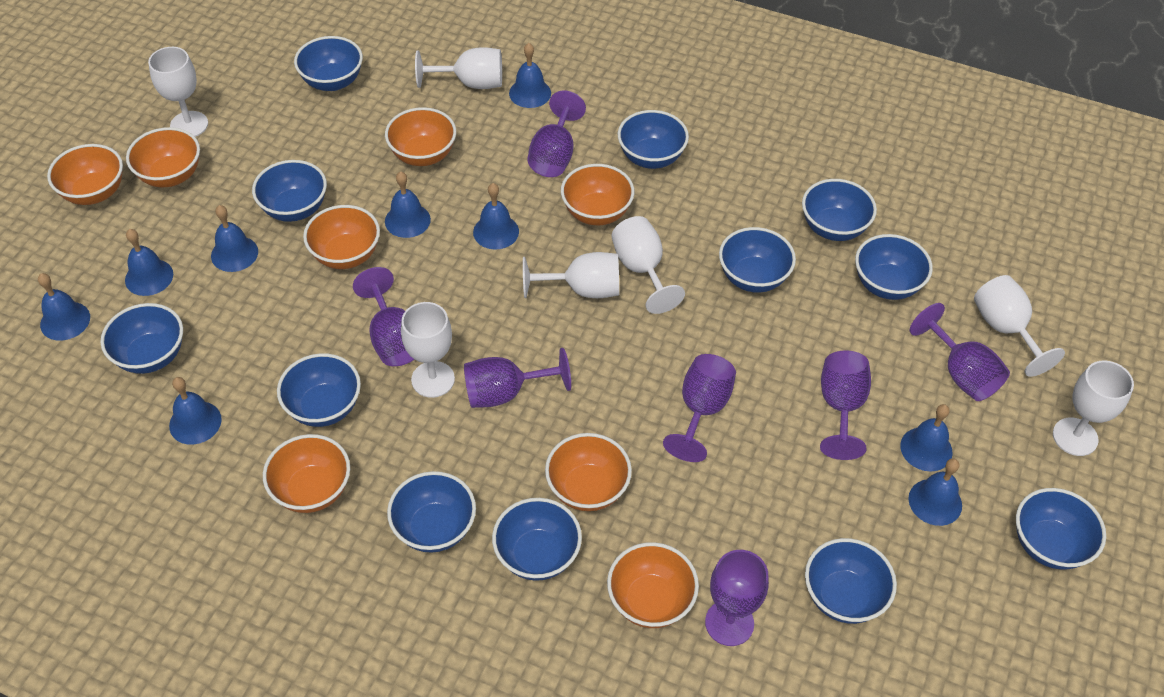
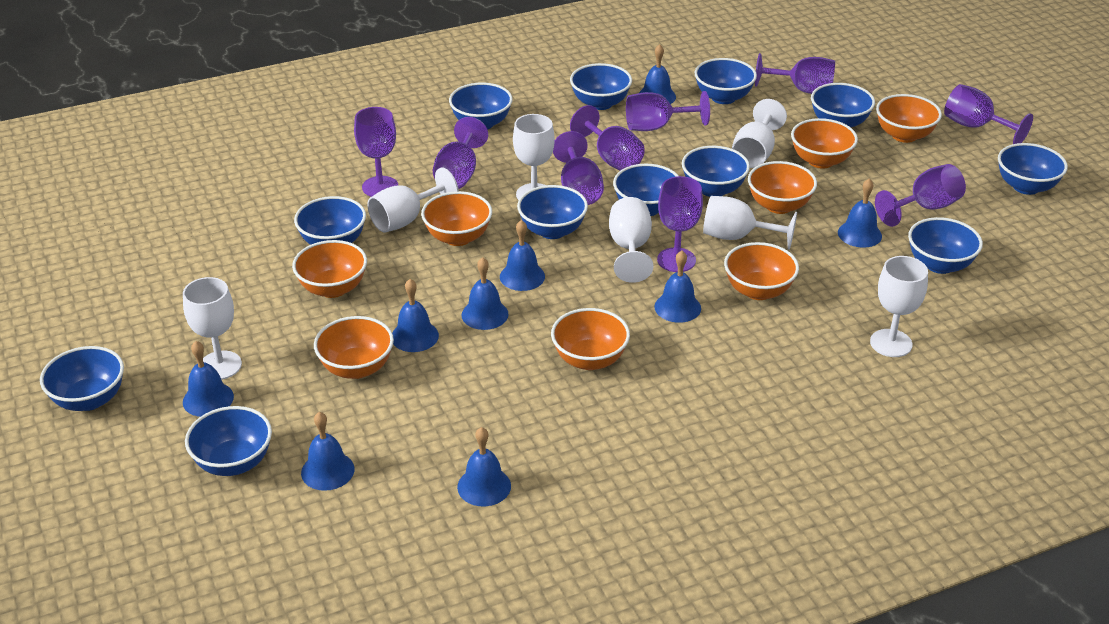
purple goblet: [353,267,415,366] [464,348,571,408] [528,91,586,177] [663,354,736,462] [705,550,769,646] [820,351,871,460] [910,303,1010,401] = 7 -> [354,107,398,197] [433,117,488,189] [553,131,604,205] [570,105,645,171] [626,91,710,131] [657,176,703,272] [755,53,835,94] [875,164,966,227] [944,84,1033,144] = 9

